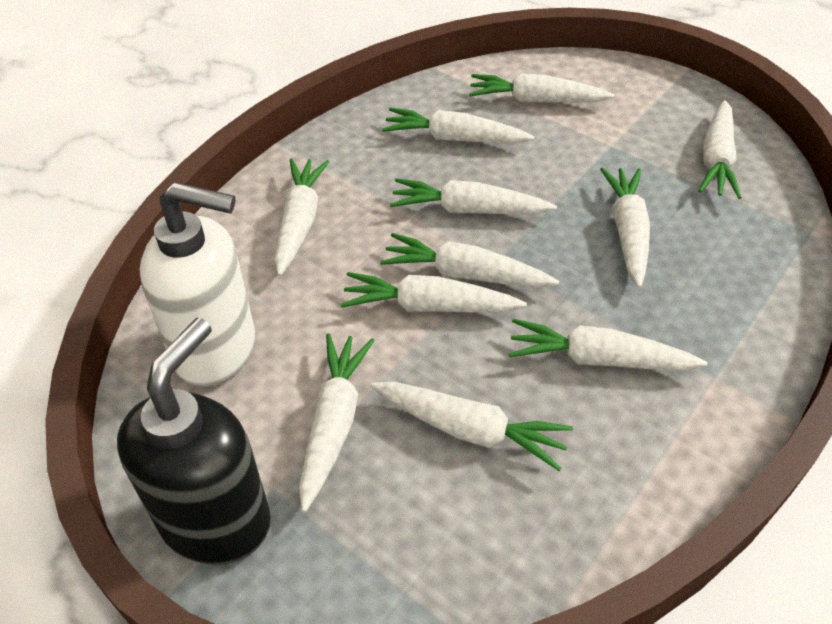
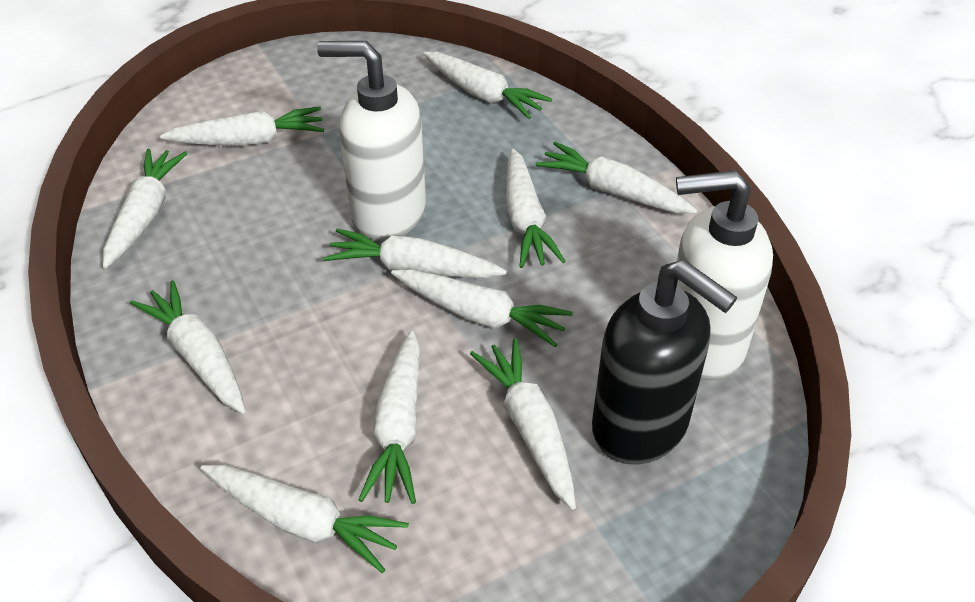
white soap dispenser: [139,182,255,387] = 1 -> [317,41,426,241] [676,170,773,380] = 2

